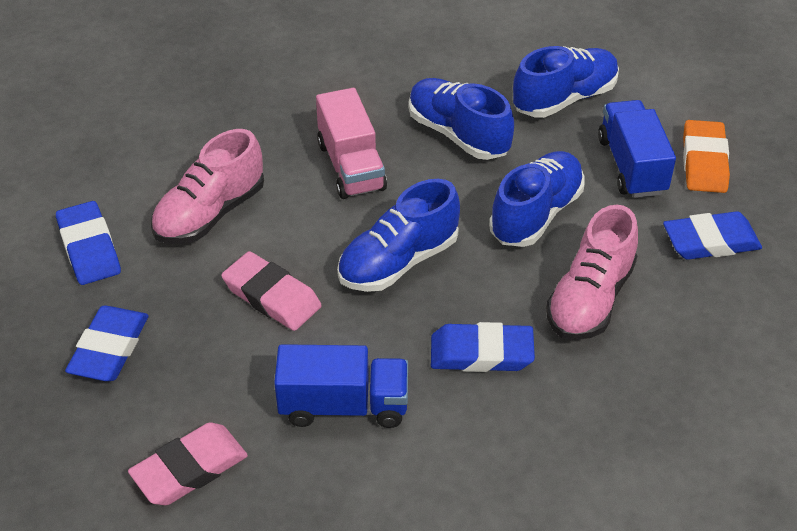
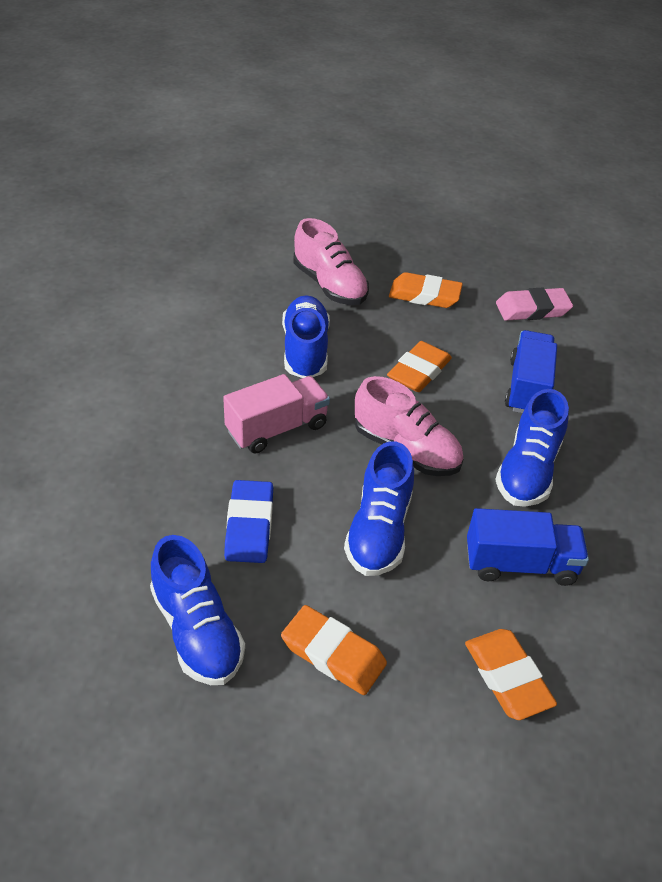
blue eraser: [56,201,121,285] [65,306,149,381] [431,322,535,372] [663,211,762,260] = 4 -> [224,480,273,563] = 1
orange eraser: [683,120,730,193] = 1 -> [281,605,387,695] [387,341,452,392] [389,272,463,308] [465,629,557,720] = 4
pink eraser: [128,422,248,505] [221,251,322,331] = 2 -> [496,287,573,321] = 1

